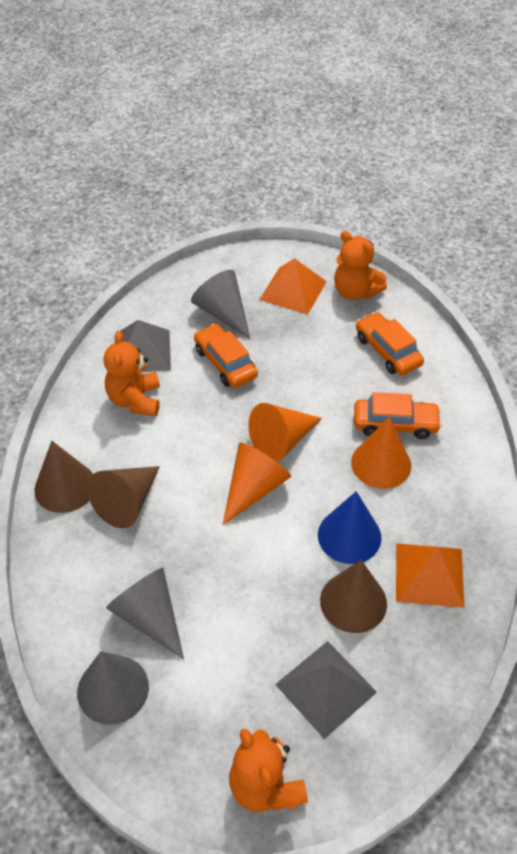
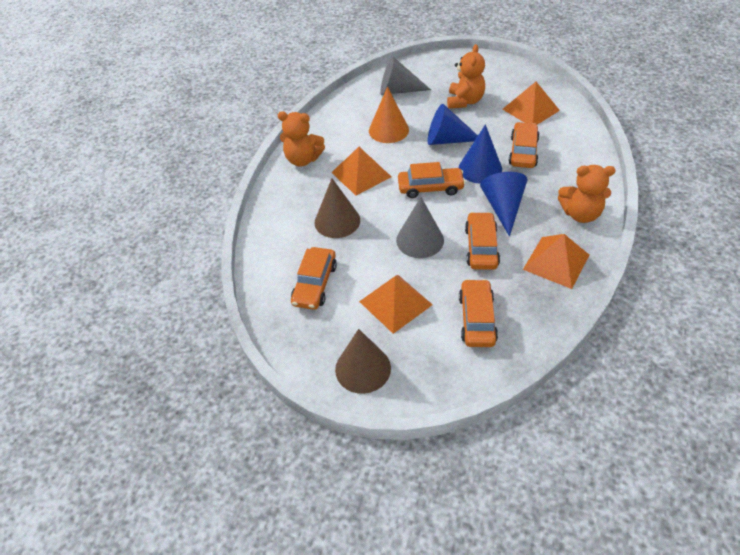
blue cone: [318,491,382,564] = 1 -> [427,104,478,145] [459,124,502,184] [480,172,527,237] = 3
brown cone: [34,441,93,513] [87,466,160,528] [320,560,387,633] = 3 -> [314,178,360,238] [335,329,391,394] = 2
grey cone: [77,651,149,725] [106,567,184,660] [191,270,250,339] = 3 -> [380,56,431,95] [396,197,444,258] = 2
grey pyramid: [115,320,171,372] [275,641,377,739] = 2 -> none = 0
orange car: [194,324,258,388] [354,392,442,439] [356,312,424,375] = 3 -> [291,247,337,310] [398,162,466,198] [459,279,498,347] [465,212,500,270] [508,122,540,168] = 5
orange cone: [223,442,291,525] [248,403,322,462] [351,417,411,489] = 3 -> [369,87,409,143] = 1
orange pyramid: [259,258,327,315] [396,543,464,608] = 2 -> [331,147,391,196] [359,275,433,334] [502,82,560,125] [523,234,589,289] = 4

